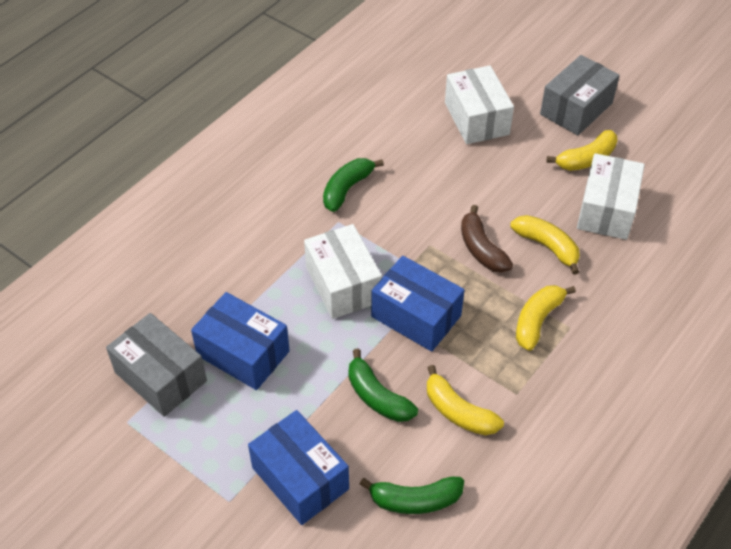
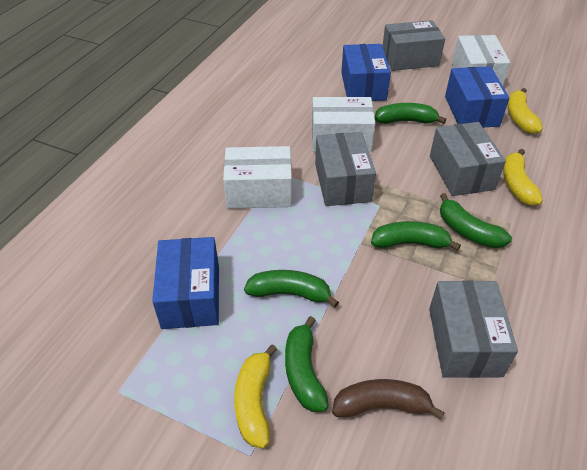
green banana: [323,158,384,212] [348,349,418,422] [359,476,464,514] = 3 -> [244,270,339,308] [285,316,329,412] [371,221,461,251] [375,103,446,124] [440,193,512,248] = 5
grey box: [106,313,207,417] [540,55,620,135] = 2 -> [315,132,376,206] [383,20,445,71] [429,280,518,378] [430,122,506,196] = 4
yellow banana: [427,365,504,435] [510,215,580,275] [516,285,576,351] [546,130,617,171] = 4 -> [234,344,277,448] [503,149,543,206] [507,88,543,134] = 3

